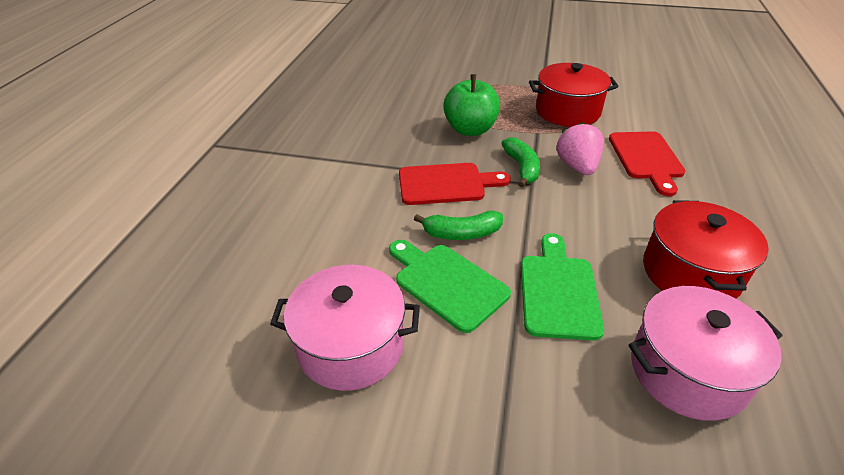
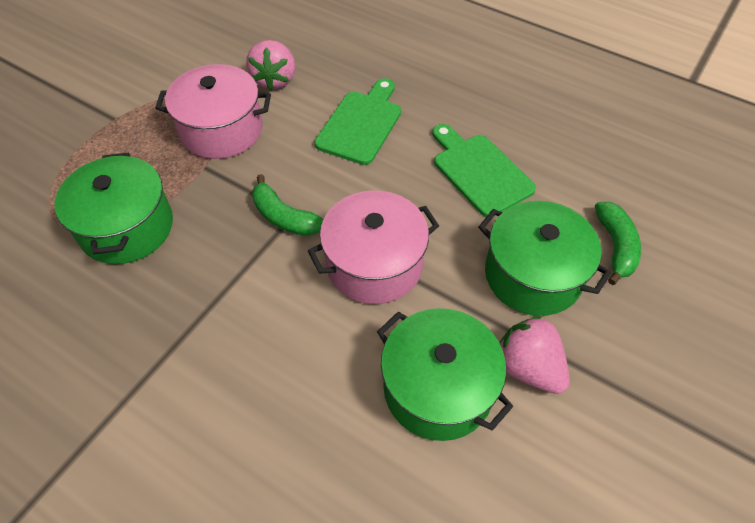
green apple: [443,74,500,136] = 1 -> none = 0
green pot: none = 0 -> [55,153,173,264] [377,308,513,441] [478,201,611,316] = 3
pink strawberry: [556,122,604,175] = 1 -> [246,40,295,91] [500,316,570,394] = 2
red cutting board: [399,163,511,205] [609,131,685,196] = 2 -> none = 0
red pot: [529,63,619,127] [643,200,769,299] = 2 -> none = 0

